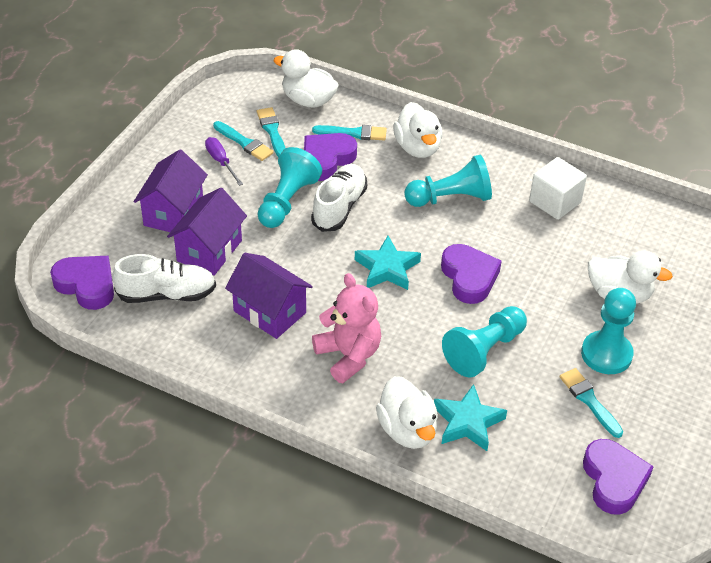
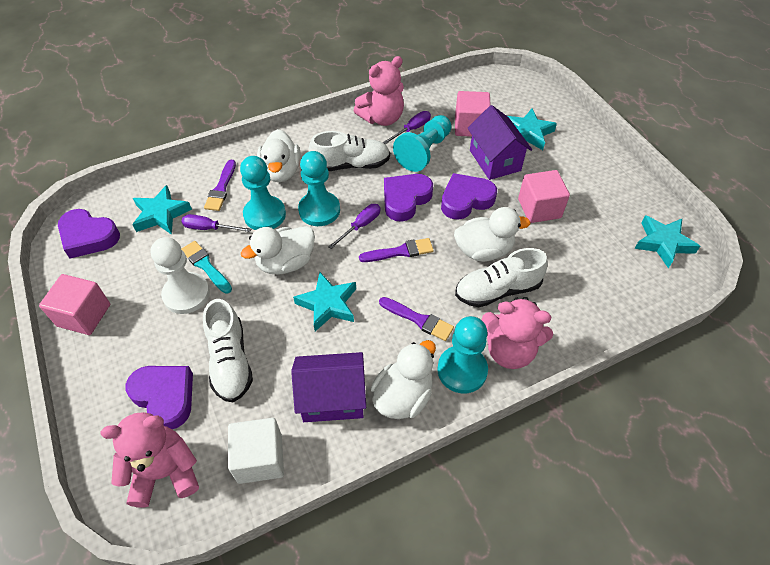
pink cube: none = 0 -> [39,274,110,335] [455,91,491,137] [518,170,570,223] = 3
pink teddy bear: [312,273,381,383] = 1 -> [100,412,199,508] [354,56,404,126] [482,297,553,369] = 3
purple brush: none = 0 -> [204,160,236,211] [359,238,434,262] [379,297,454,341] = 3
purple house: [134,149,208,232] [167,188,247,276] [225,253,313,339] = 3 -> [291,352,366,422] [468,105,532,180] = 2
purple screwdriver: [205,137,243,186] = 1 -> [181,214,251,232] [328,204,381,249] [383,111,431,144] = 3
turquoise brush: [213,121,274,161] [257,107,285,157] [312,125,387,140] [560,368,623,438] = 4 -> [181,241,232,294] = 1
turquoise star: [355,236,421,290] [434,384,507,451] = 2 -> [133,185,192,235] [293,272,356,331] [508,109,557,150] [635,215,700,269] = 4
white pawn: none = 0 -> [151,237,210,314] = 1
white shoe: [112,254,216,303] [311,164,367,232] = 2 -> [203,299,253,402] [308,131,390,171] [455,248,548,307] = 3

